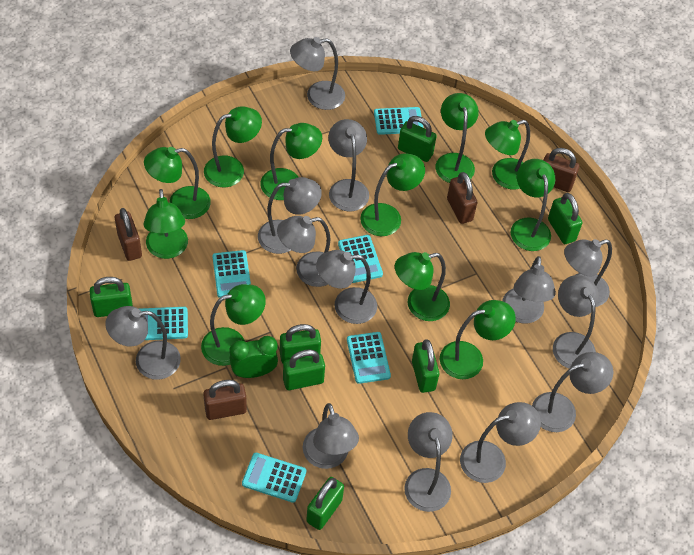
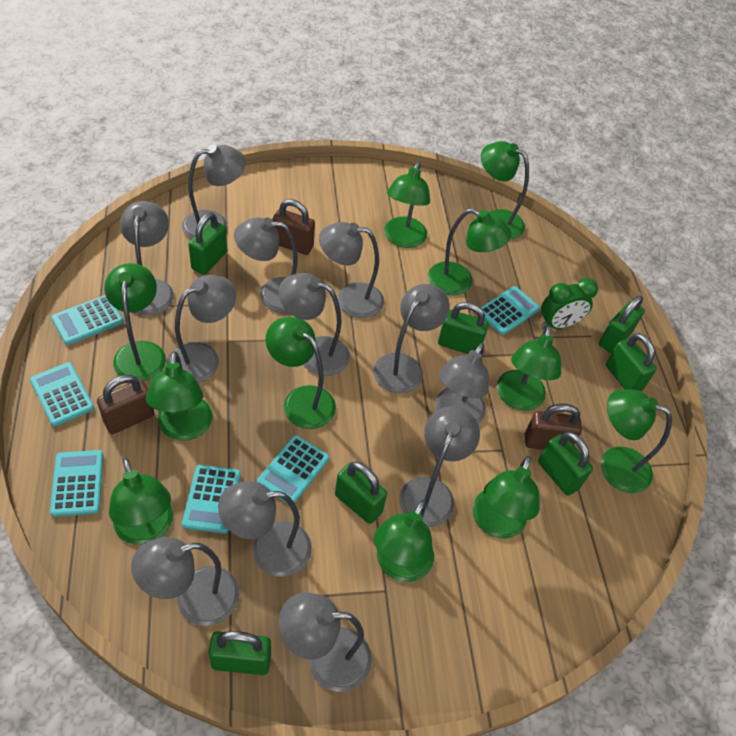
brown padlock: [115,208,142,261] [203,380,247,420] [447,172,477,224] [543,148,580,192] = 4 -> [97,375,154,434] [272,199,315,255] [525,404,582,450] = 3
grey lamp: [105,306,181,380] [258,177,322,254] [277,216,331,287] [290,37,345,110] [303,403,359,469] [316,250,377,324] [328,119,369,211] [404,412,453,512] [460,402,541,483] [502,256,556,324] [532,352,614,432] [553,275,599,369] [564,239,612,307] = 13 -> [120,201,174,316] [131,537,239,626] [167,275,236,383] [182,144,246,239] [218,481,312,577] [234,217,298,313] [279,273,350,376] [279,592,372,692] [319,222,384,318] [373,284,450,394] [399,406,480,527] [435,343,489,424] = 12

